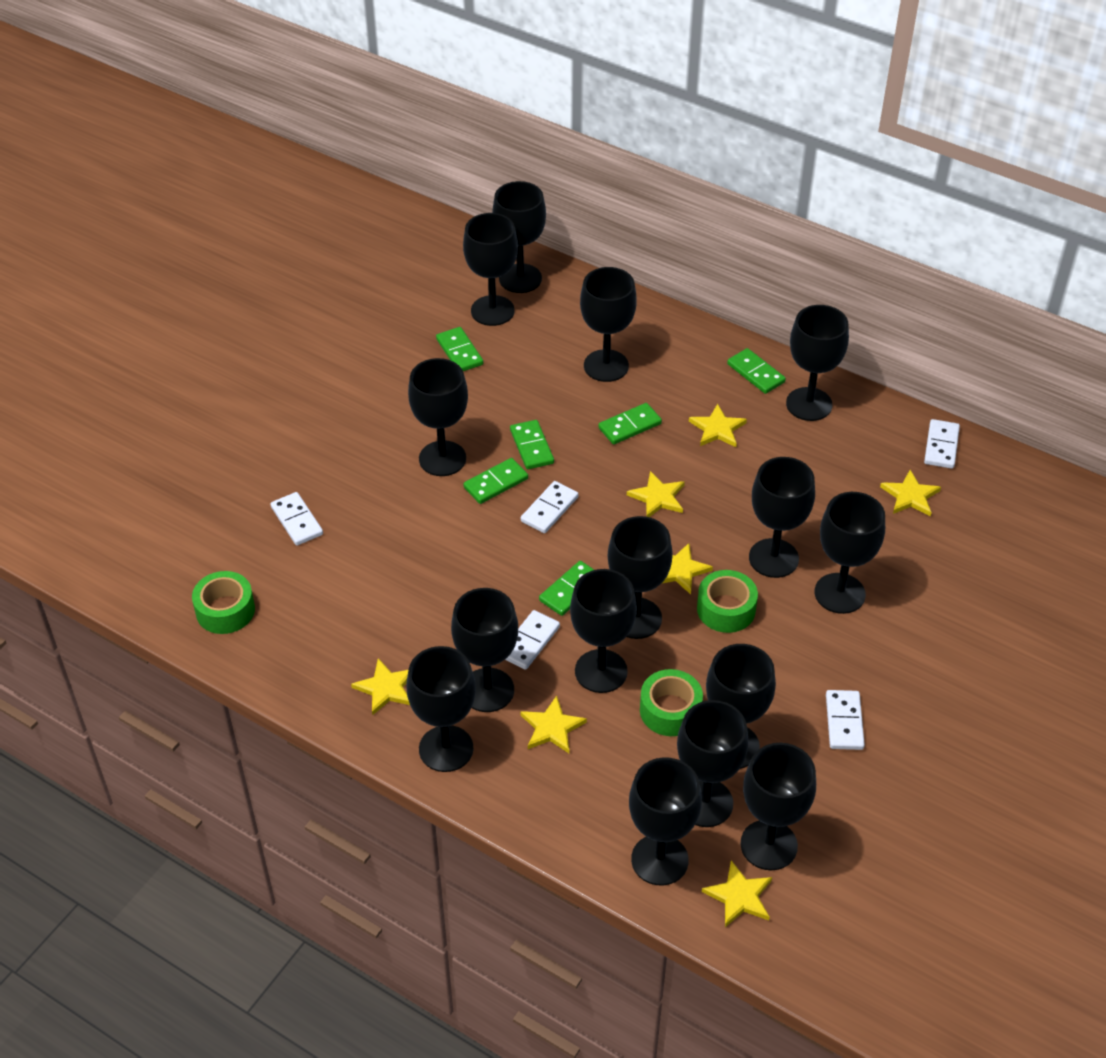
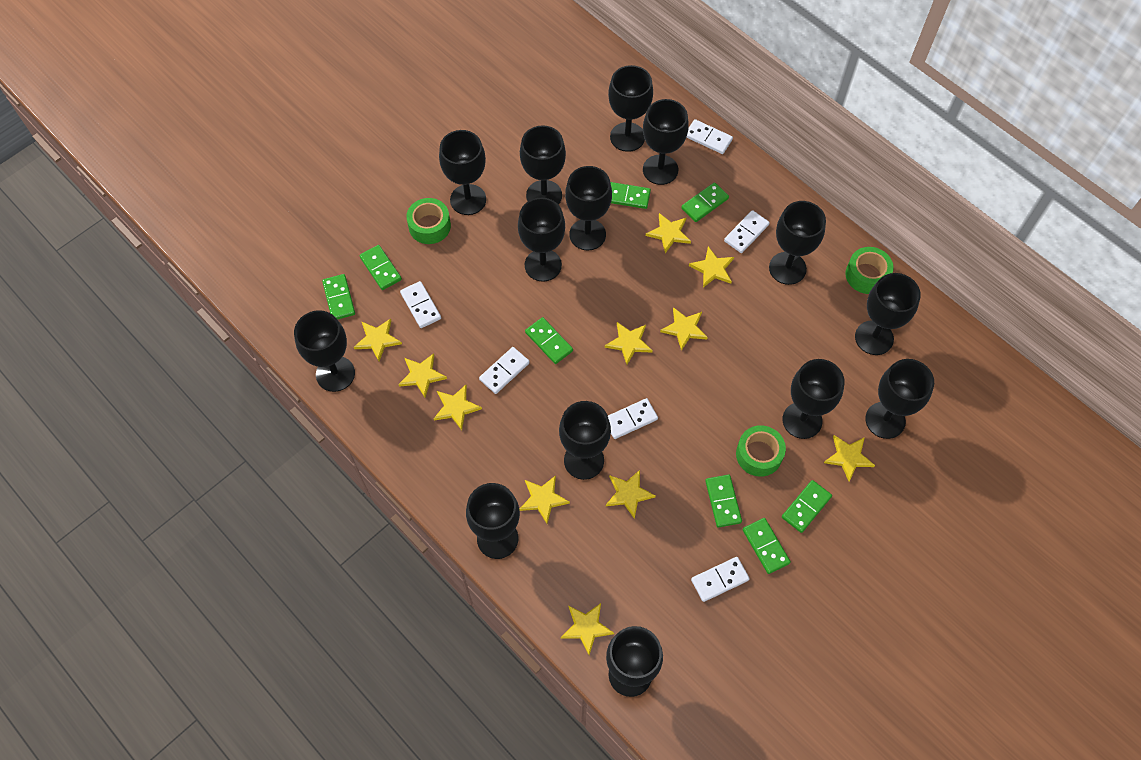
black goblet: [406,646,476,772] [408,358,468,476] [451,588,518,712] [463,213,518,326] [492,181,546,293] [570,569,637,693] [580,267,637,382] [608,516,673,639] [629,757,702,886] [677,700,748,827] [706,644,776,769] [740,743,816,870] [749,457,815,578] [786,305,849,421] [815,492,885,614] = 15 -> [294,310,355,392] [439,130,486,215] [466,483,520,559] [518,198,565,282] [520,125,566,205] [559,401,611,480] [565,166,612,250] [606,626,663,697] [608,65,653,152] [643,99,689,185] [769,201,826,285] [783,359,845,439] [855,273,921,355] [865,359,934,439] = 14
green domino: [436,327,483,371] [463,458,528,504] [510,420,554,469] [539,561,594,616] [598,403,662,445] [727,348,786,394] = 6 -> [322,274,355,320] [359,245,402,290] [525,317,573,364] [610,182,651,209] [681,182,729,222] [705,475,742,527] [743,518,791,574] [782,480,832,533] = 8
white domino: [270,492,323,545] [505,610,560,670] [521,481,578,533] [826,690,865,750] [924,419,960,469] = 5 -> [400,281,441,328] [479,347,530,394] [608,398,658,439] [686,119,733,154] [691,557,750,602] [724,210,770,253] = 6
yellow star: [351,658,410,715] [521,696,587,753] [627,471,685,517] [662,543,713,594] [689,403,747,447] [702,860,772,927] [880,470,941,517] = 7 -> [354,319,402,361] [398,353,447,398] [434,385,482,430] [520,475,570,524] [561,603,614,655] [605,322,653,364] [606,470,656,519] [646,213,691,253] [660,307,708,351] [689,246,734,288] [824,435,875,481] = 11

